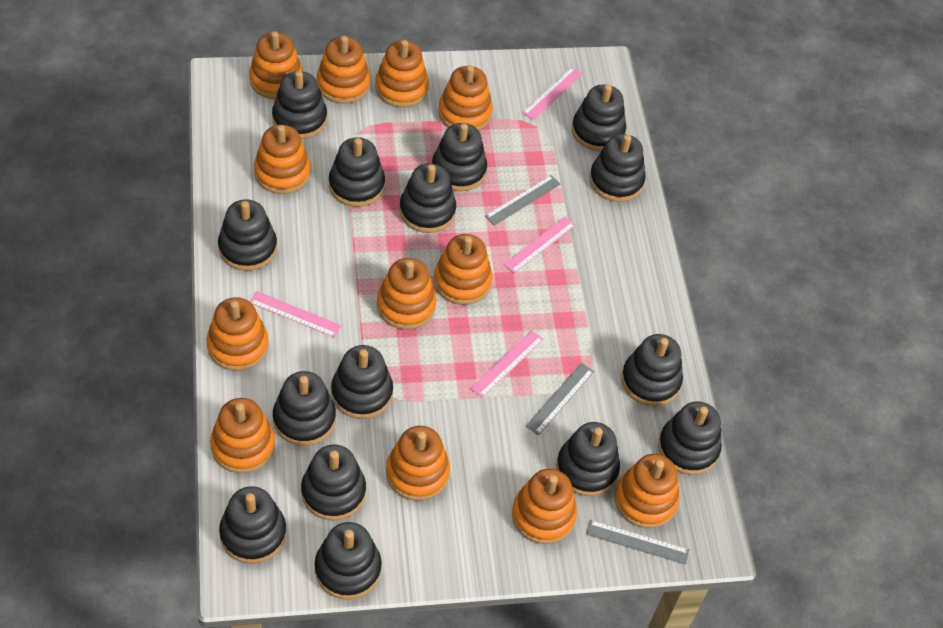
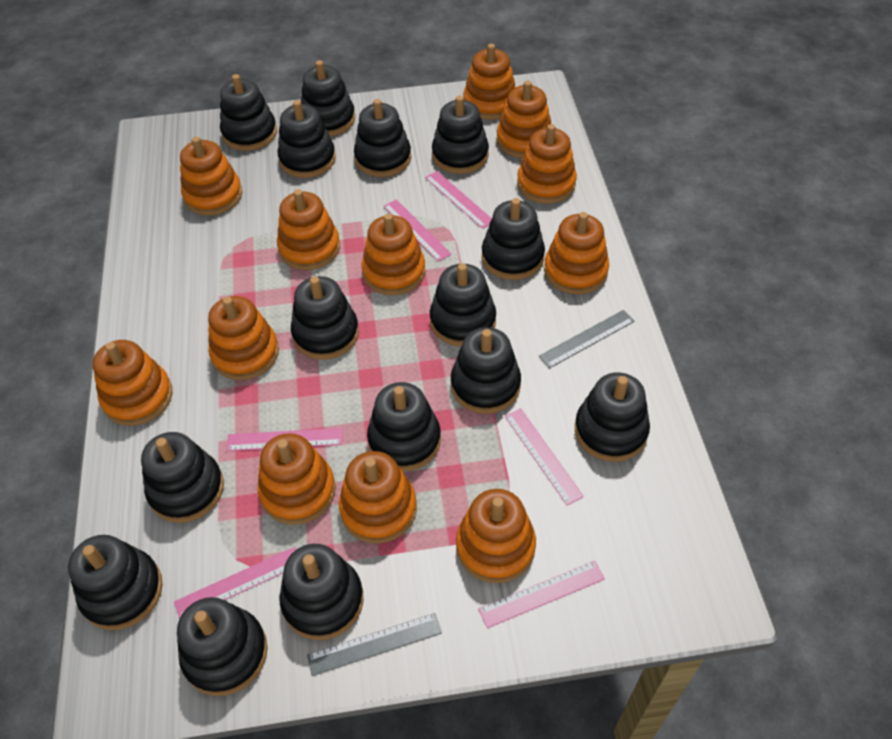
grey ruler: [485,175,561,226] [525,363,594,435] [586,520,689,565] = 3 -> [307,613,442,676] [539,310,634,368] = 2
pink ruler: [250,291,342,338] [470,330,544,398] [503,216,575,274] [522,67,583,120] = 4 -> [174,547,296,619] [226,428,343,451] [384,199,451,262] [425,171,492,229] [478,561,605,628] [505,408,584,505] = 6

